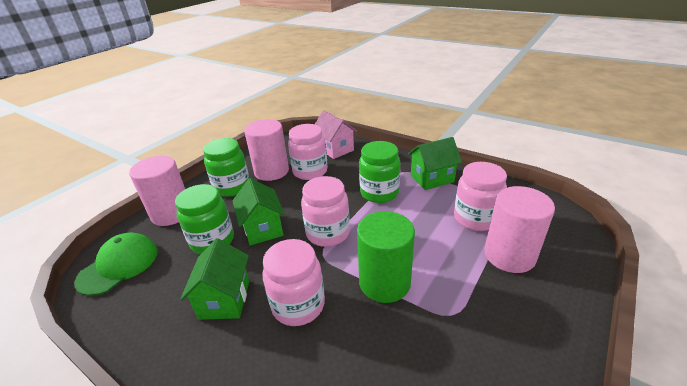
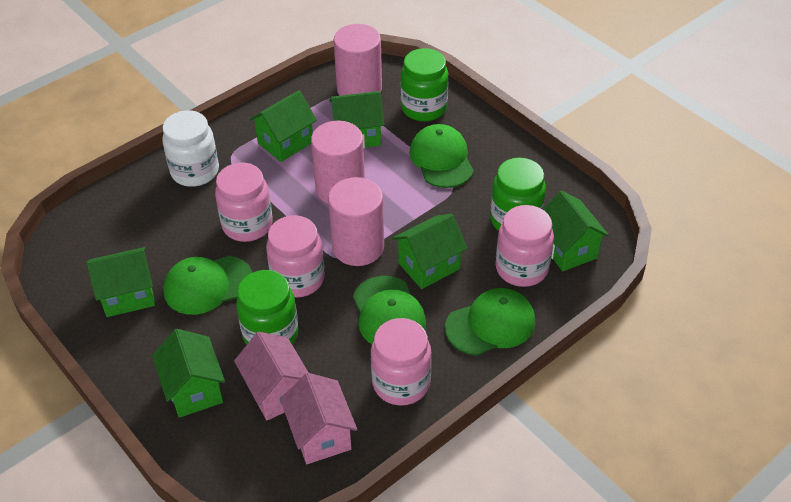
green cap: [74,232,158,296] = 1 -> [163,256,252,315] [353,276,426,344] [409,124,474,188] [445,288,535,356] = 4
green cylinder: [357,211,415,303] = 1 -> none = 0
green house: [180,238,249,320] [233,178,284,246] [408,137,462,190] = 3 -> [86,247,155,317] [152,329,225,418] [249,90,317,162] [329,91,384,148] [392,214,467,289] [542,191,609,271] = 6
pink house: [315,110,357,159] = 1 -> [234,332,309,420] [280,373,357,464] = 2
white jar: none = 0 -> [162,110,219,187] = 1

